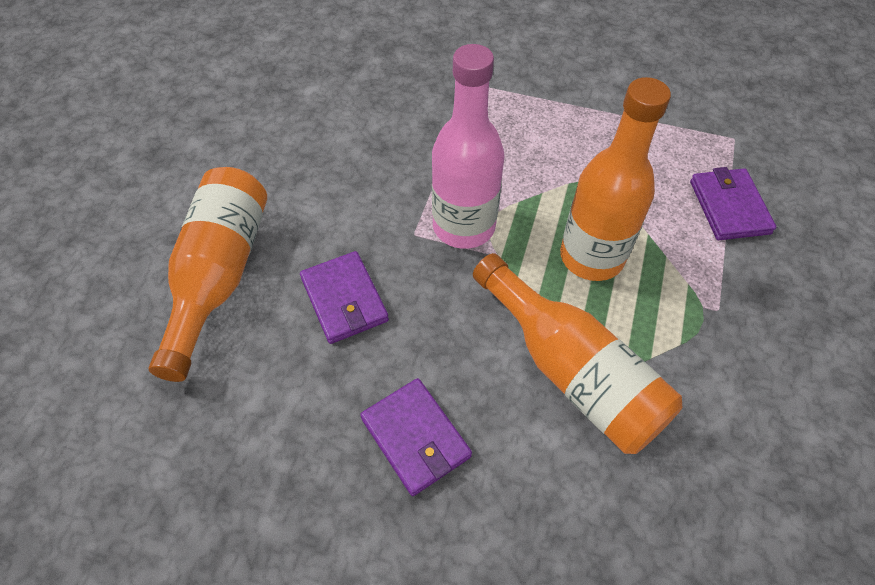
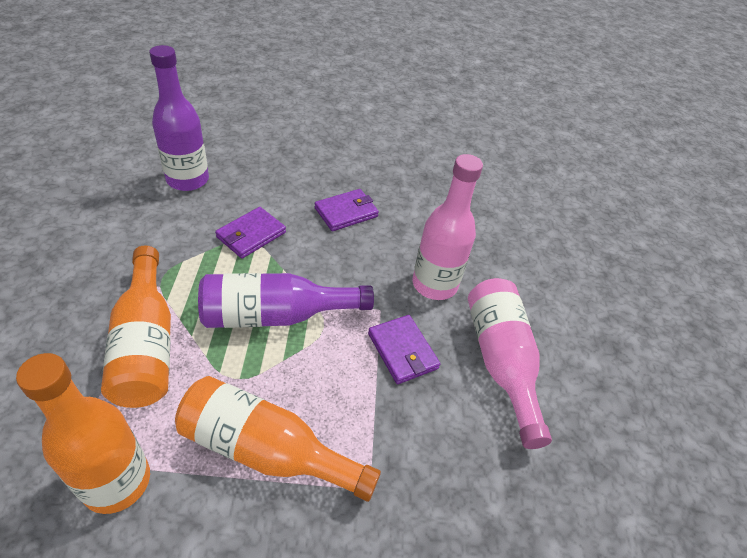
pink bottle: [432,44,504,249] = 1 -> [413,154,483,300] [468,278,552,449] = 2
purple bottle: none = 0 -> [149,45,209,191] [198,273,374,328] = 2

